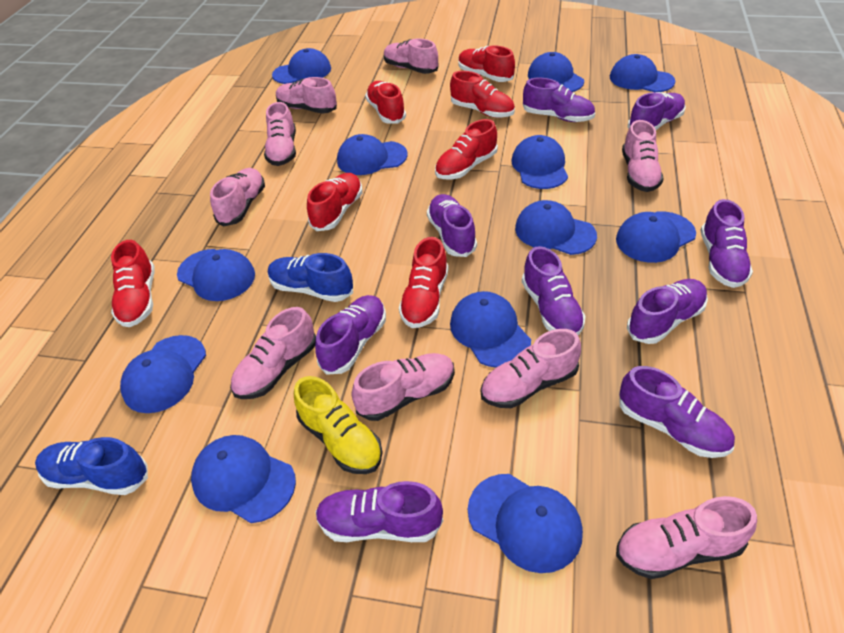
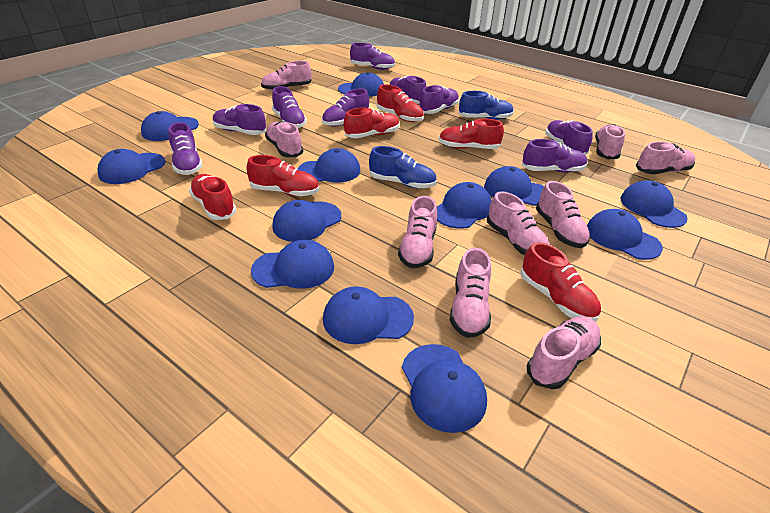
red shoe: [111,240,155,327] [307,173,363,231] [365,81,406,124] [399,237,448,328] [435,119,498,179] [450,71,515,118] [458,45,515,82] = 7 -> [189,174,236,220] [247,155,319,196] [344,108,400,138] [377,84,424,122] [439,119,504,149] [520,242,601,322] = 6
yellow shoe: [294,376,383,474] = 1 -> none = 0

